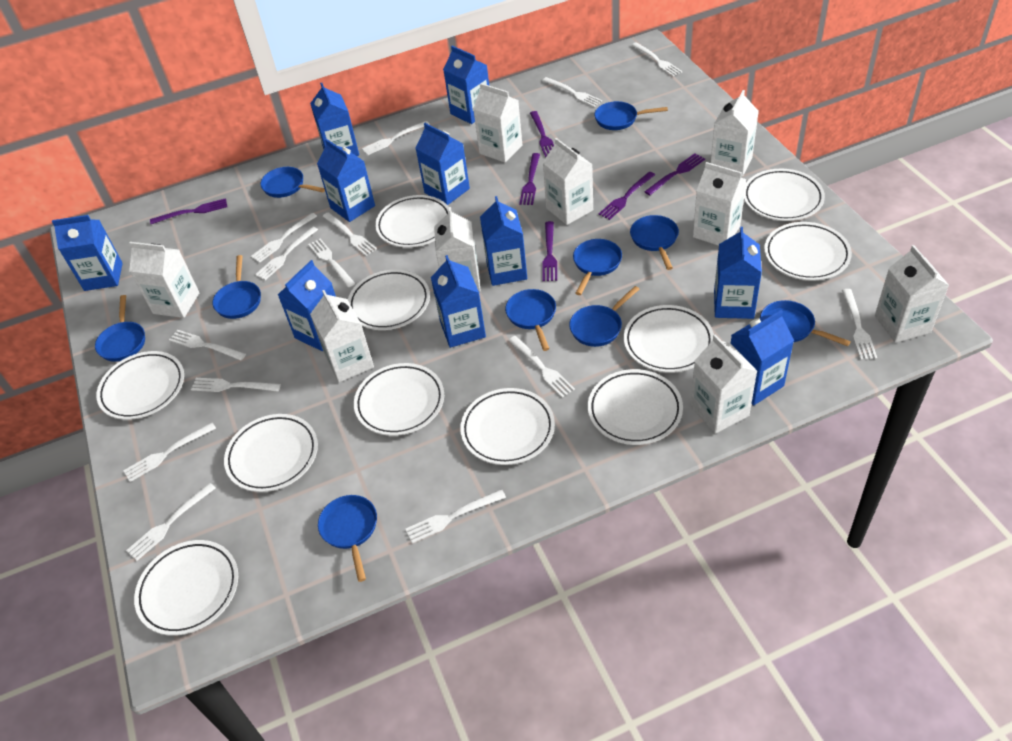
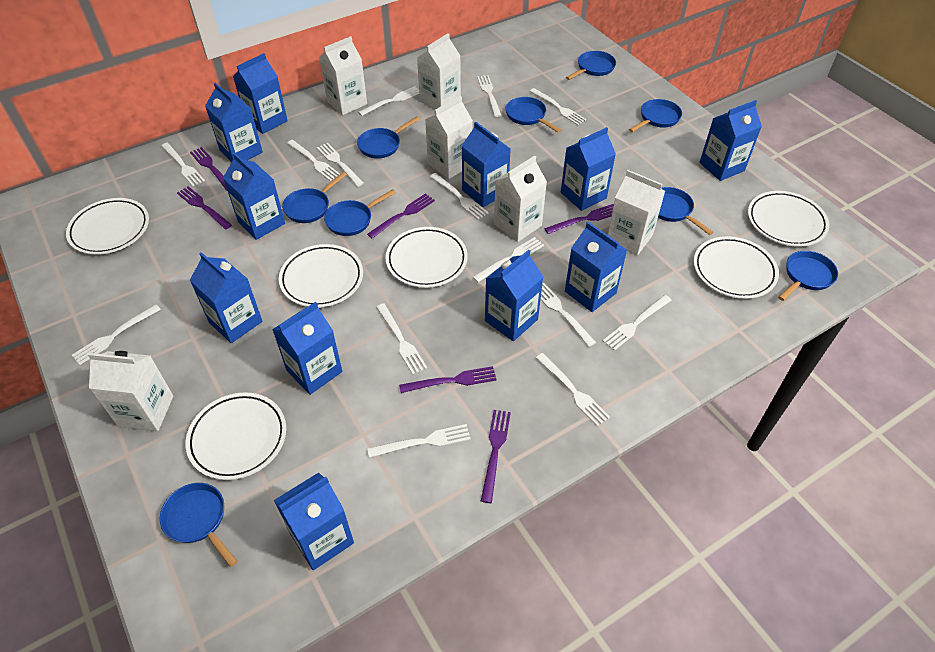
blue carton: [52,215,123,291] [278,260,336,351] [310,83,359,156] [317,139,375,222] [416,123,470,205] [431,255,486,348] [443,46,489,124] [480,196,527,286] [714,227,762,319] [731,310,794,406] = 10 -> [190,252,263,343] [205,82,263,162] [223,152,285,240] [233,53,288,134] [272,302,342,395] [274,472,354,570] [462,122,511,207] [485,250,543,341] [561,127,616,211] [565,222,627,312] [699,100,762,181] = 11
blue pan: [95,295,145,362] [213,255,261,319] [260,167,325,198] [318,495,377,582] [505,289,556,351] [569,286,639,347] [573,239,622,295] [594,101,668,130] [630,215,679,270] [760,300,851,346] = 10 -> [160,483,238,567] [282,172,347,223] [324,189,396,236] [357,116,420,159] [505,97,561,133] [566,51,616,80] [629,99,682,132] [658,187,714,235] [778,251,838,301] = 9
white carton: [129,242,199,318] [310,290,374,382] [434,207,481,292] [473,83,522,163] [543,138,593,225] [690,335,757,434] [693,162,746,246] [711,90,759,177] [875,245,949,343] = 9 -> [88,351,173,431] [319,36,367,115] [417,33,461,110] [425,96,473,179] [494,156,547,242] [608,170,665,255] = 6
white plate: [96,351,184,420] [134,540,238,636] [224,414,318,492] [348,269,430,330] [354,363,444,436] [375,195,449,248] [460,388,555,465] [588,369,683,445] [624,305,714,373] [744,169,825,221] [764,222,852,281] = 11 -> [66,198,149,255] [186,392,286,480] [279,244,363,308] [385,227,468,288] [694,236,779,299] [748,191,829,247] = 6

